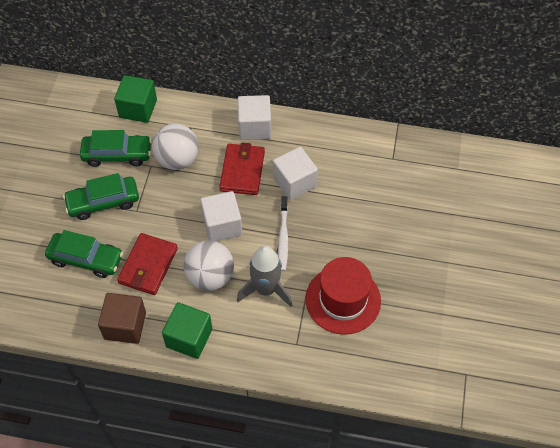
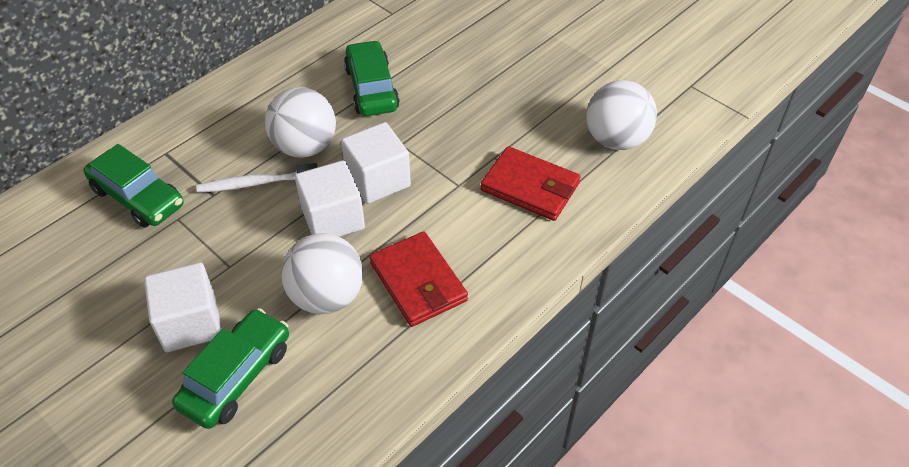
brown cube: [98,293,146,344] = 1 -> none = 0
green cube: [114,75,157,123] [162,302,213,359] = 2 -> none = 0
grey rocket: [237,246,292,307] = 1 -> none = 0
red hat: [306,257,381,335] = 1 -> none = 0
white ball: [152,124,199,170] [184,240,234,291] = 2 -> [265,87,336,158] [281,233,363,314] [586,80,657,150] = 3

